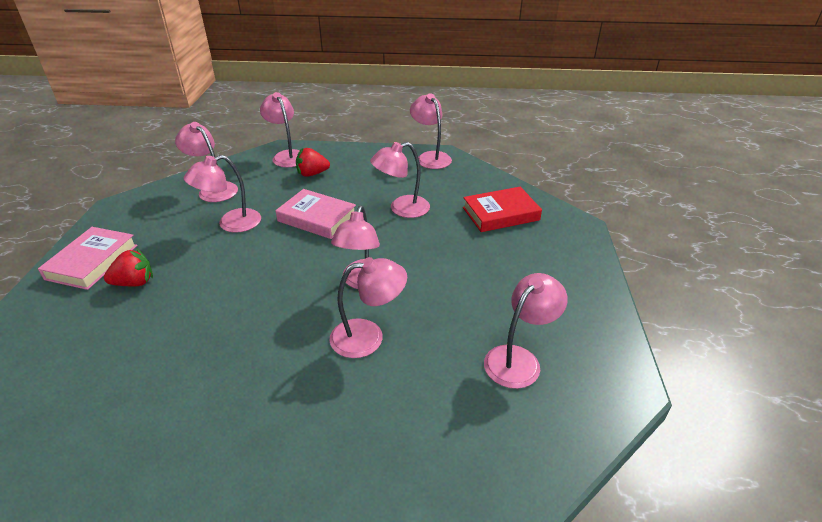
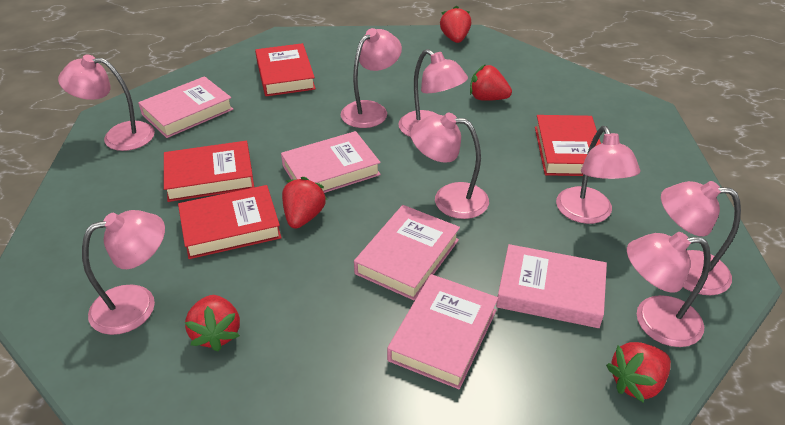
pink book: [38,227,138,290] [275,189,356,239] = 2 -> [138,76,233,138] [281,131,381,193] [354,205,460,300] [387,274,498,389] [496,244,607,328] = 5
red book: [463,187,542,232] = 1 -> [164,141,254,202] [178,185,282,259] [255,43,316,96] [535,115,601,176] = 4
red strawberry: [104,249,153,286] [296,148,330,177] = 2 -> [185,295,240,352] [282,177,327,229] [440,5,471,43] [470,65,512,101] [606,342,671,403] = 5

